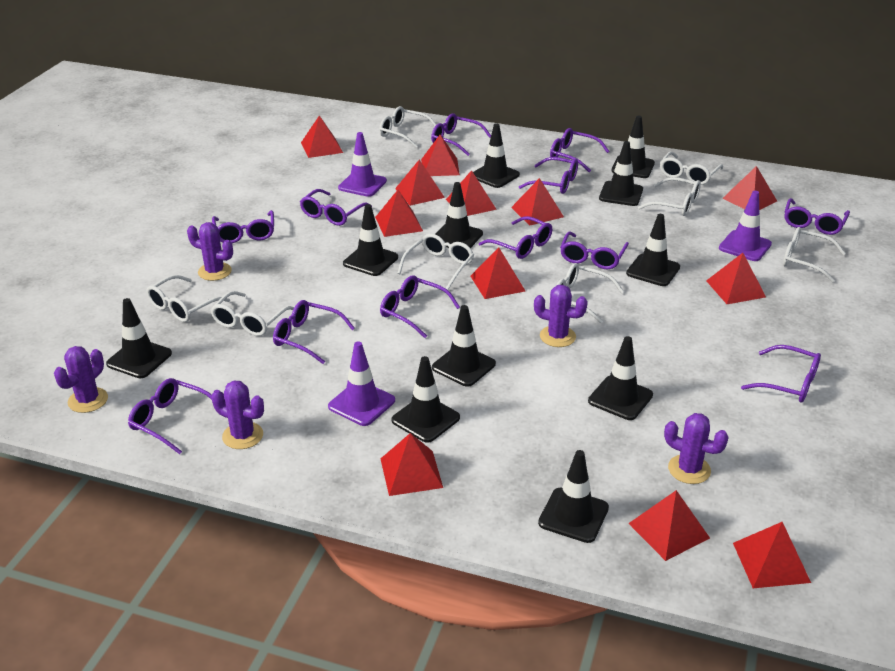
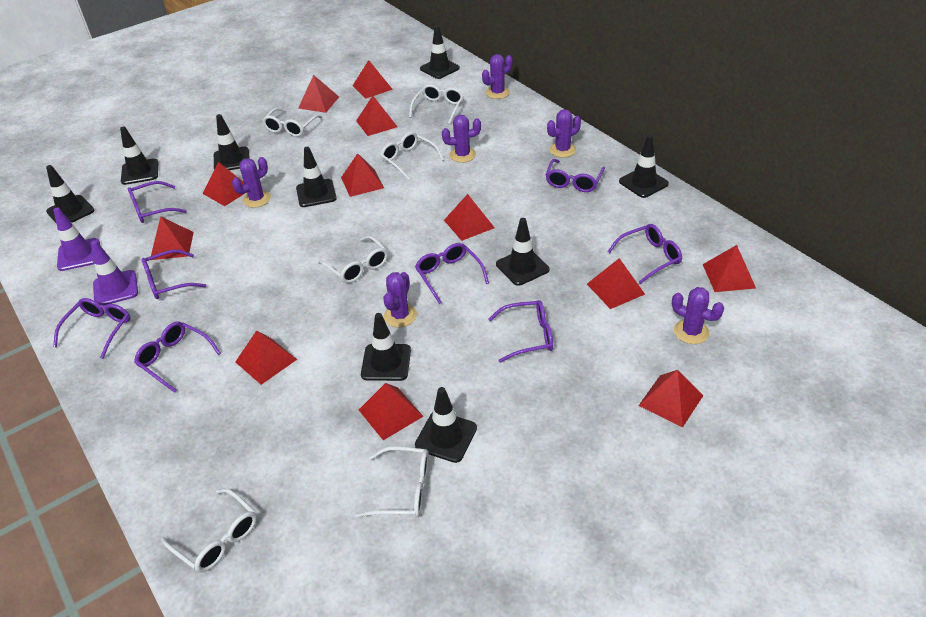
black traffic cone: [106,298,172,378] [343,204,398,276] [392,356,460,443] [432,305,496,387] [435,182,483,248] [473,123,520,188] [538,450,609,543] [588,336,653,420] [599,141,643,206] [611,115,655,178] [626,214,680,286] = 11 -> [46,165,94,223] [120,126,158,185] [214,114,250,170] [296,147,337,207] [361,313,411,381] [415,387,477,463] [420,25,460,79] [496,218,549,286] [619,135,669,198] = 9
purple cactus: [54,346,108,413] [187,222,233,281] [212,381,264,449] [534,285,588,347] [664,413,729,484] = 5 -> [232,157,271,208] [383,272,417,327] [442,115,481,163] [482,54,513,99] [547,109,581,157] [672,287,724,344] = 6
purple glasses: [128,378,212,454] [212,210,274,243] [273,300,355,364] [300,189,372,226] [380,275,460,338] [431,113,491,156] [479,216,552,259] [519,157,578,194] [550,128,609,172] [560,231,629,269] [741,345,821,403] [785,198,850,235] = 12 -> [53,298,130,359] [128,181,187,223] [134,322,221,393] [141,250,206,299] [415,243,489,304] [488,300,553,363] [546,159,605,192] [607,224,682,284] = 8
purple traffic cone: [328,341,395,426] [338,132,387,197] [719,191,772,261] = 3 -> [53,208,100,271] [91,241,138,305] = 2
white glasses: [146,275,230,322] [210,291,294,336] [379,106,436,148] [397,234,474,290] [556,263,624,323] [638,177,701,216] [660,151,723,185] [783,227,846,282] = 8 -> [161,489,257,573] [262,108,322,137] [318,236,388,283] [356,446,429,517] [380,132,444,180] [409,84,464,124] = 6

